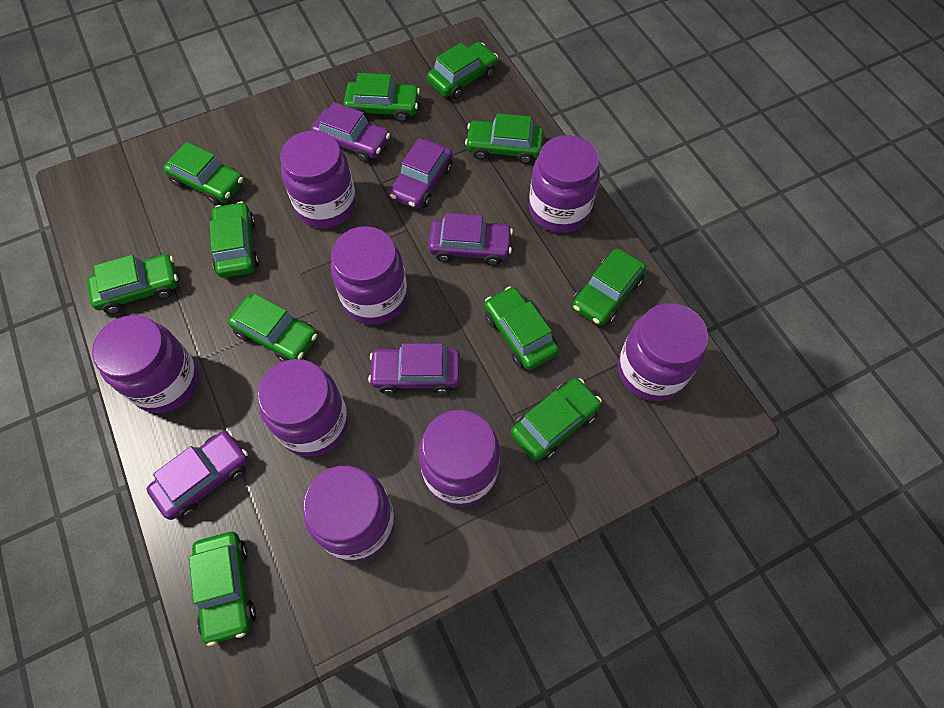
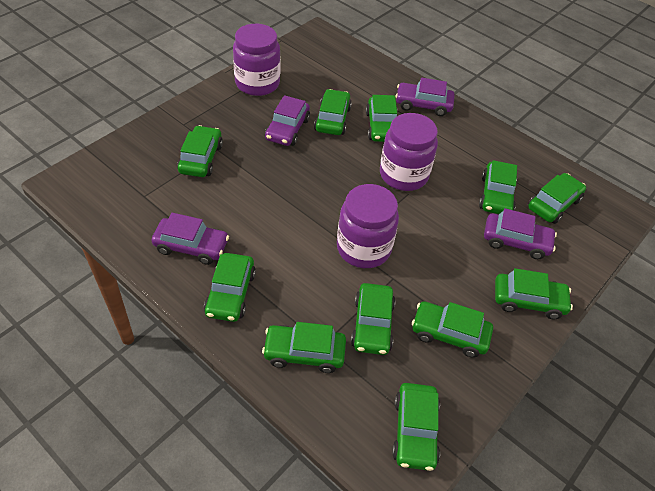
purple car: [147,431,249,520] [311,102,390,162] [368,343,460,394] [389,138,453,209] [428,213,513,266] = 5 -> [151,213,229,265] [265,95,310,146] [396,78,455,116] [484,208,557,259] = 4
purple jar: [92,315,199,413] [257,359,349,456] [280,131,356,228] [303,466,395,562] [331,226,408,325] [419,410,500,507] [529,135,600,233] [618,303,708,401] = 8 -> [233,24,280,96] [337,184,399,268] [380,113,438,191] = 3

